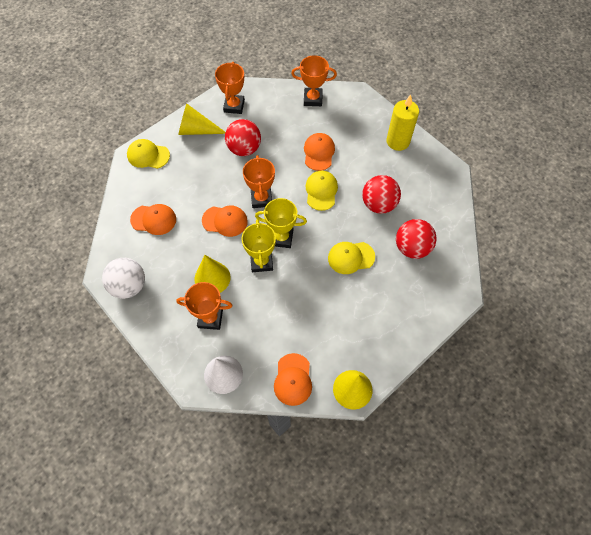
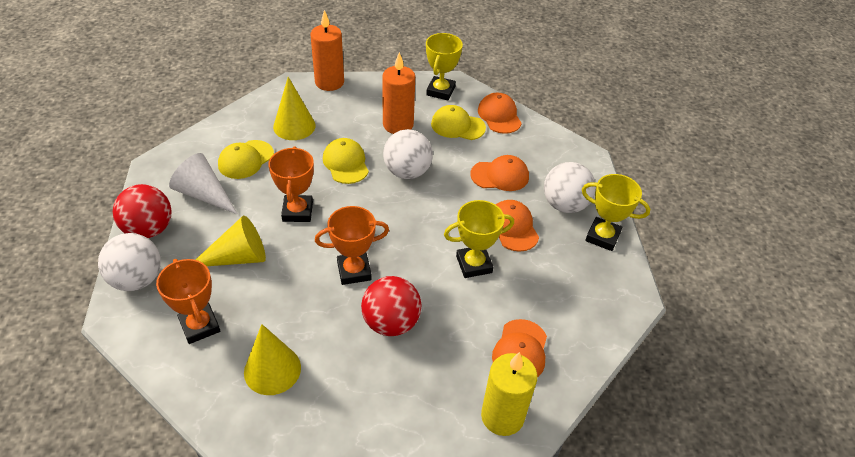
orange candle: none = 0 -> [311,10,344,91] [382,52,415,134] = 2
orange trophy: [176,282,233,330] [215,62,245,114] [243,155,275,208] [291,55,337,106] = 4 -> [156,259,220,344] [268,147,314,222] [315,206,389,285] = 3
red ball: [225,119,261,156] [362,175,401,214] [396,219,437,259] = 3 -> [113,184,172,238] [361,276,421,336] = 2
white ball: [102,258,145,299] = 1 -> [98,233,161,291] [383,129,433,179] [544,162,596,213] = 3
yellow trophy: [241,219,276,272] [255,198,307,248] = 2 -> [426,33,463,101] [444,200,514,278] [582,174,650,251] = 3

